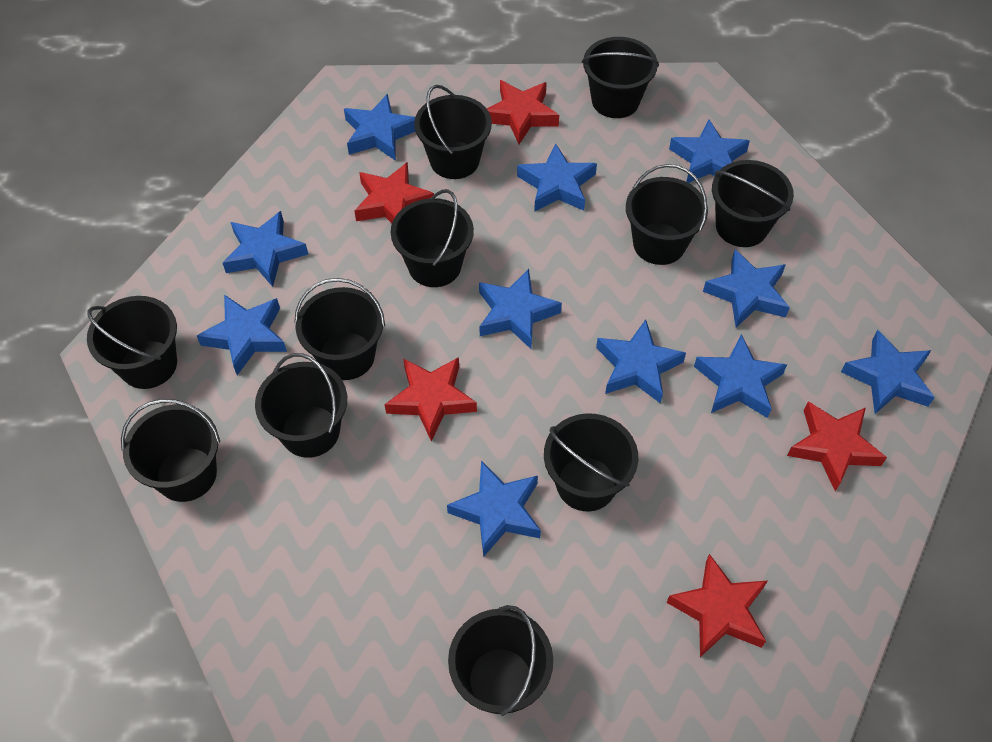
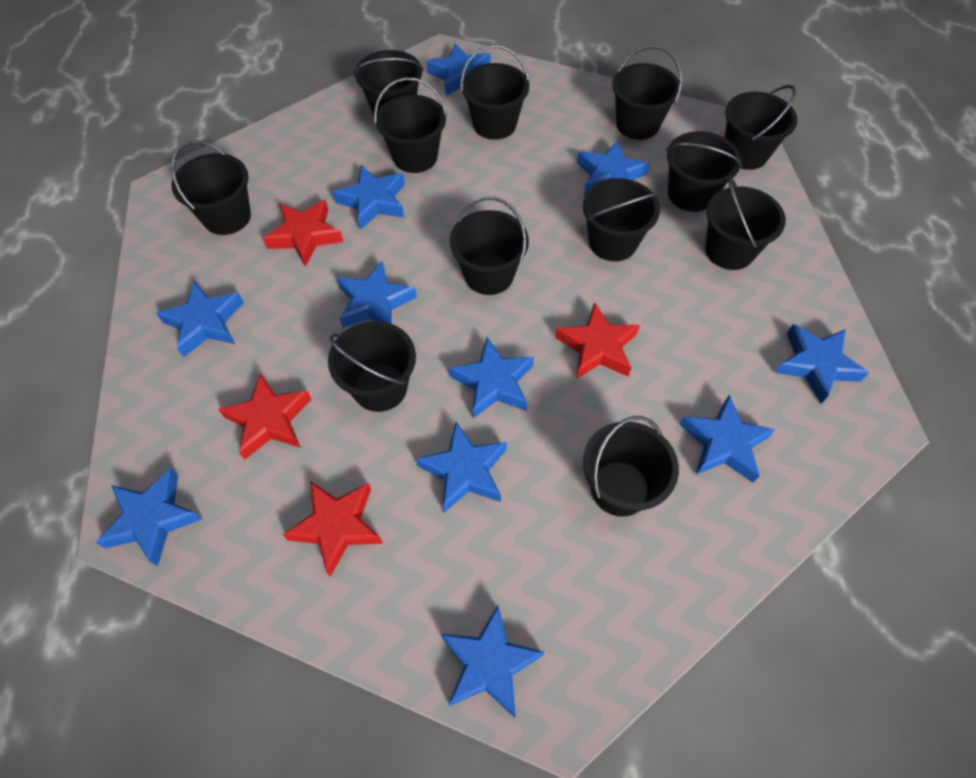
black bucket: [87,296,177,389] [121,399,220,502] [255,353,347,458] [294,278,385,380] [391,189,474,287] [414,85,492,179] [448,605,553,716] [544,413,638,511] [582,37,659,118] [626,164,708,265] [712,160,794,247] = 11 -> [171,140,251,235] [328,321,416,412] [354,50,423,115] [374,77,447,173] [450,197,529,295] [460,45,530,140] [583,178,661,261] [583,416,679,517] [612,45,682,140] [666,131,742,212] [705,177,786,270] [725,85,797,170] = 12
red star: [354,163,434,223] [385,357,477,442] [487,80,559,144] [667,554,768,657] [787,401,887,491] = 5 -> [218,373,311,460] [263,200,343,267] [283,481,383,577] [555,302,640,379] = 4

